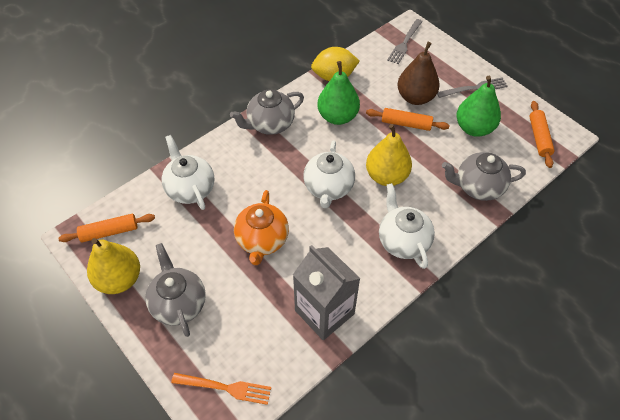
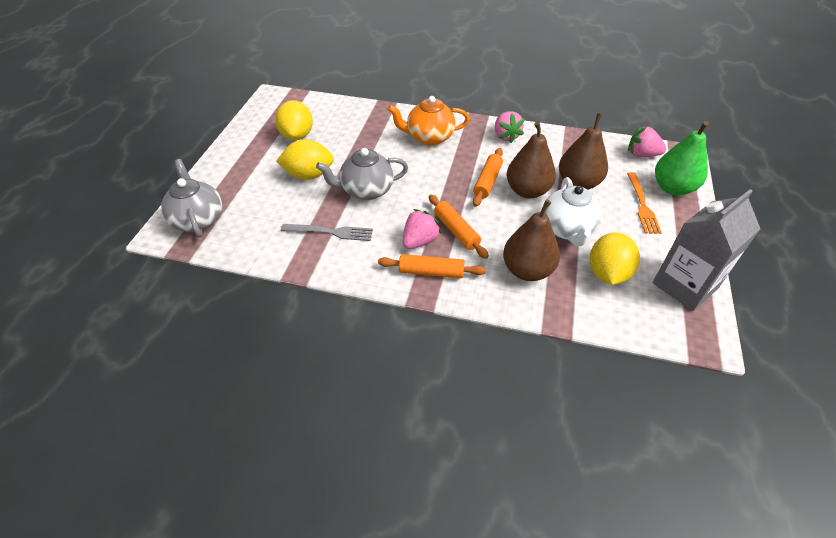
brown pear: [397,42,440,105] = 1 -> [503,200,560,281] [507,121,556,198] [559,113,608,190] = 3
green pear: [317,61,360,125] [457,76,501,137] = 2 -> [655,121,709,195] = 1
grey fork: [387,19,423,64] [437,77,508,98] = 2 -> [281,224,373,241] = 1
grey teapot: [145,243,206,337] [230,89,304,135] [442,152,526,201] = 3 -> [161,159,222,238] [316,148,408,200] = 2
pink strawberry: none = 0 -> [402,209,441,249] [495,111,525,143] [628,126,667,157] = 3
white teapot: [162,135,214,210] [303,140,355,208] [379,183,435,269] = 3 -> [544,177,602,246] = 1
yellow lemon: [311,47,359,81] = 1 -> [275,100,313,140] [276,139,334,180] [590,232,640,285] = 3
yellow pear: [87,238,140,294] [366,124,412,186] = 2 -> none = 0

